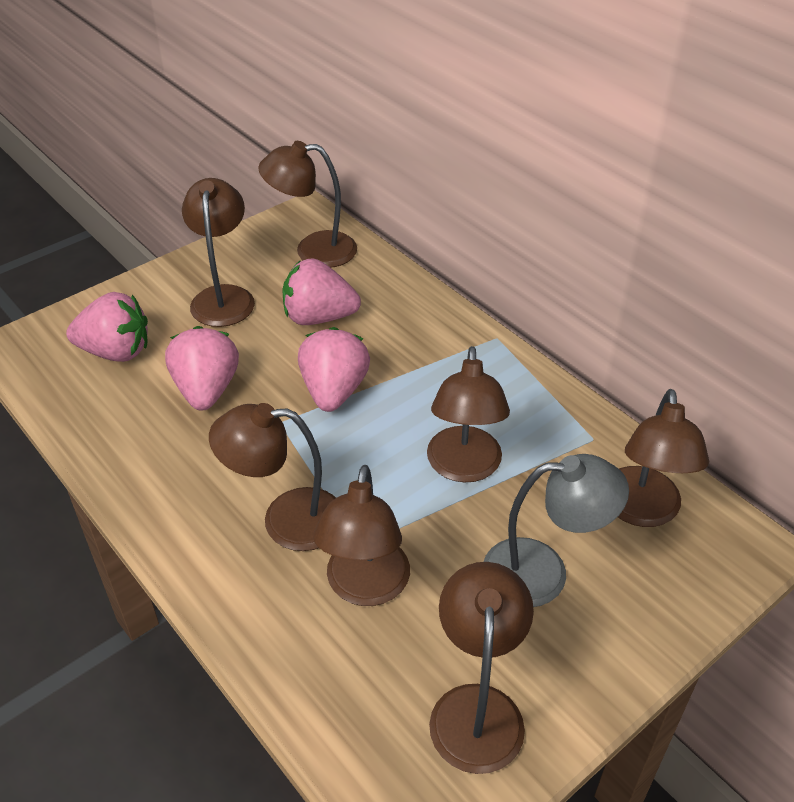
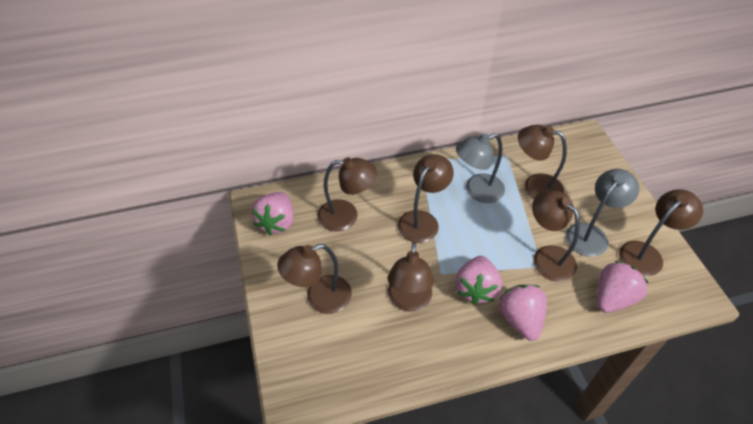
grey lamp: [483,454,629,607] = 1 -> [456,133,505,203] [566,169,639,257] = 2

